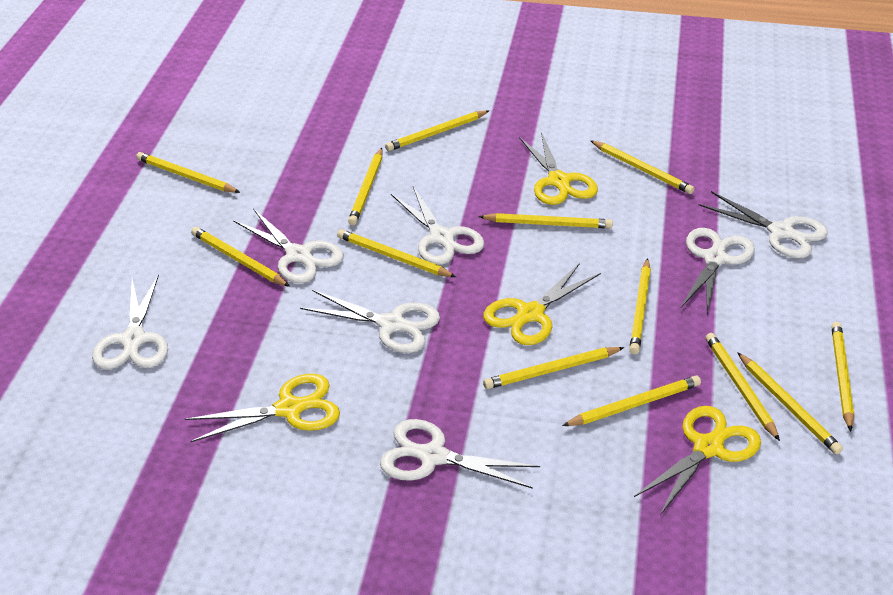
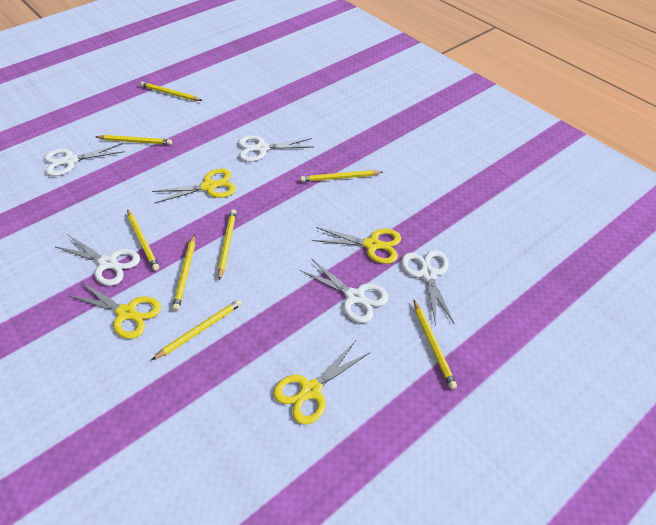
white scissors: [92,274,168,369] [233,208,343,283] [300,290,440,353] [380,419,540,489] [391,186,485,265] [681,228,755,316] [699,191,828,258] = 7 -> [44,143,125,176] [56,234,140,286] [238,135,312,162] [300,258,389,323] [401,250,455,326] = 5
yellow pencil: [136,152,240,193] [191,227,290,287] [337,229,456,277] [348,148,382,225] [385,110,489,151] [478,213,613,229] [483,347,624,389] [562,376,701,426] [590,140,694,194] [629,258,651,354] [705,333,780,441] [738,353,843,455] [831,322,854,431] = 13 -> [96,135,172,145] [127,209,159,271] [140,82,202,101] [152,299,242,360] [172,234,195,311] [218,209,236,280] [300,170,383,182] [414,300,457,389] = 8

